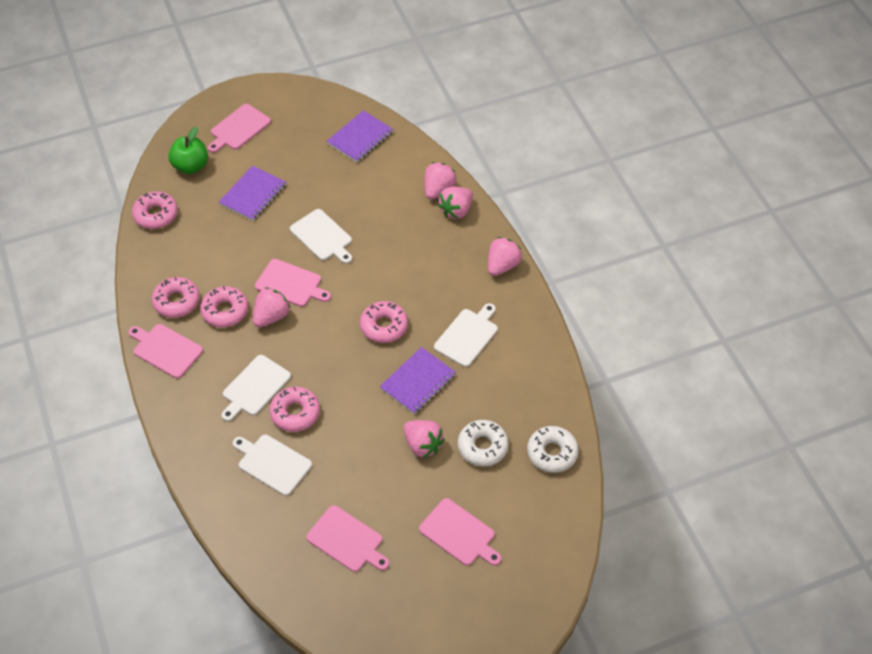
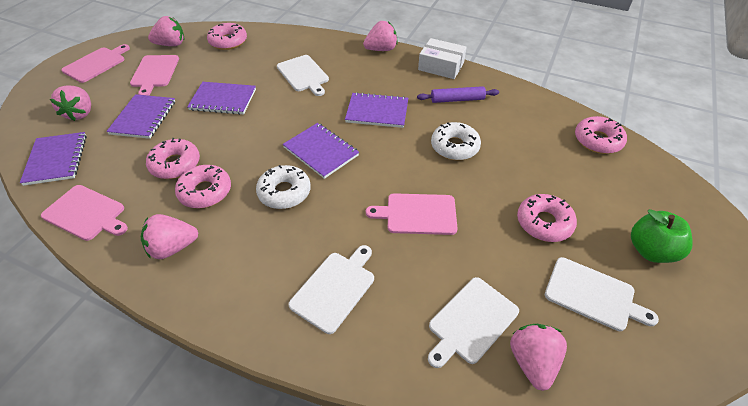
pink cutting board: [128,324,203,378] [208,104,271,153] [255,259,331,307] [306,505,389,572] [419,498,501,566] = 5 -> [41,185,128,241] [61,44,130,83] [130,55,179,96] [366,193,457,235] = 4
purple notebook: [219,165,286,221] [327,110,393,163] [380,347,456,415] = 3 -> [20,132,87,186] [106,94,175,139] [187,82,256,115] [283,123,359,179] [345,92,408,128] = 5
purple rolling pin: none = 0 -> [417,86,499,103] = 1
white box: none = 0 -> [418,38,467,79] = 1

